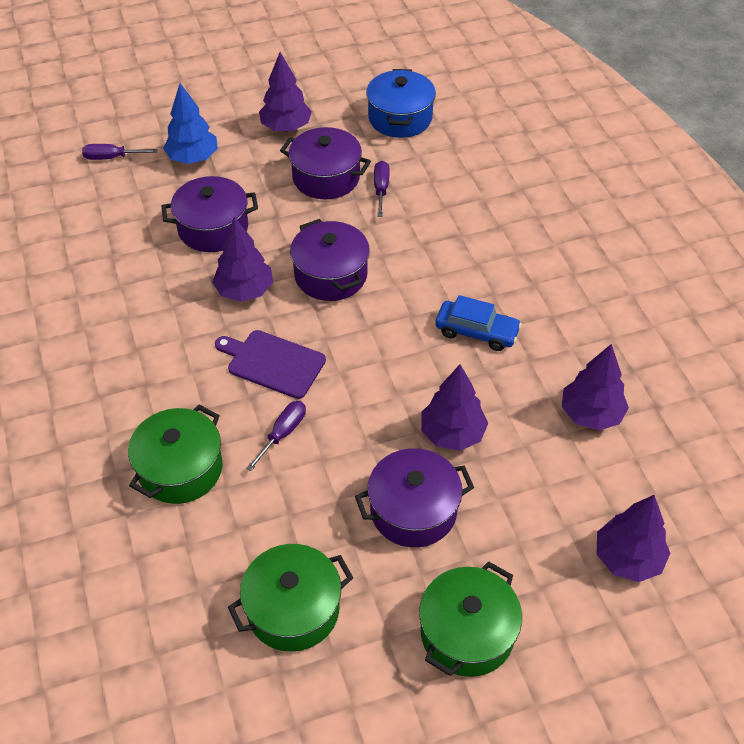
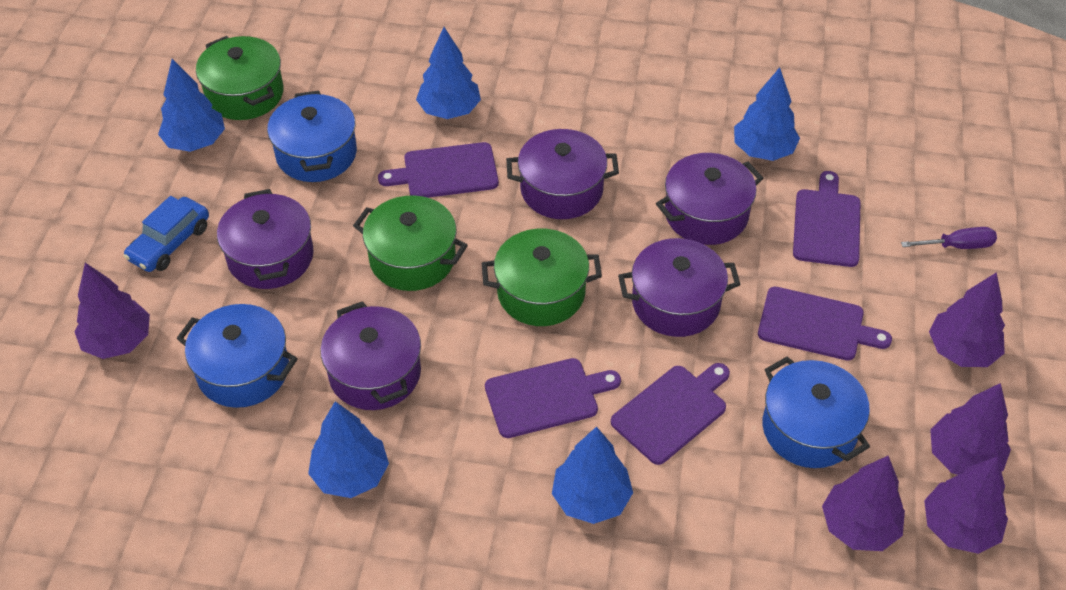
blue pot: [366,69,436,138] = 1 -> [176,304,298,408] [267,91,357,182] [762,356,870,468] = 3
blue tree: [163,83,218,164] = 1 -> [158,59,225,152] [308,401,389,498] [416,27,481,119] [552,426,633,524] [734,67,800,161] = 5
purple cutting board: [215,330,326,399] = 1 -> [378,142,499,198] [485,358,621,438] [611,363,730,465] [758,287,892,361] [793,171,861,267] = 5
purple pot: [161,176,258,252] [280,127,371,200] [290,219,370,301] [355,448,474,548] = 4 -> [217,189,314,289] [320,301,421,410] [506,129,619,219] [618,238,741,337] [656,153,763,245] = 5
purple screwdriver: [82,144,158,160] [246,401,306,471] [374,161,390,217] = 3 -> [901,227,997,249] = 1

